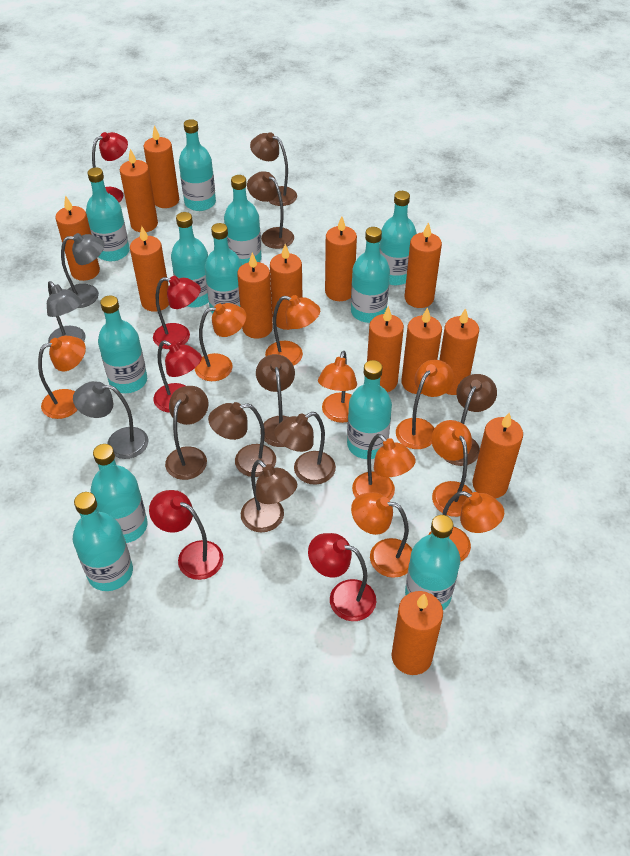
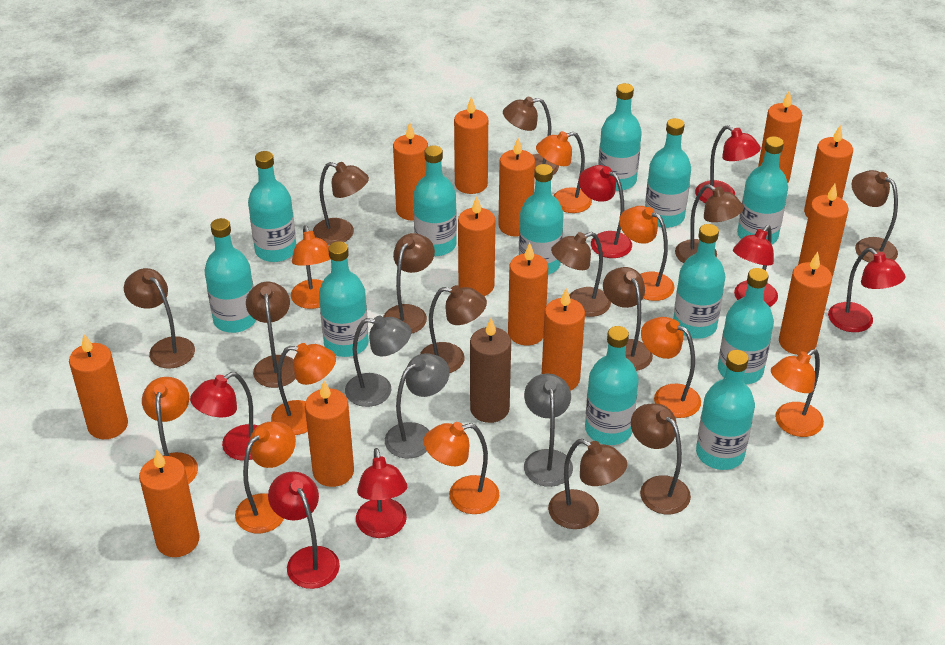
brown candle: none = 0 -> [470,318,511,423] = 1
brown lamp: [165,386,208,480] [208,402,276,477] [241,460,297,533] [247,171,294,249] [250,132,297,206] [256,354,295,447] [274,412,336,485] [443,374,497,466] = 8 -> [124,268,195,369] [246,282,296,388] [313,162,369,245] [383,233,435,334] [420,285,487,373] [503,97,559,175] [548,439,627,529] [551,232,611,317] [603,267,653,371] [631,403,691,514] [675,184,744,263] [852,170,898,262] = 12
red lamp: [92,132,128,202] [149,490,223,580] [153,276,201,349] [154,340,202,413] [308,533,376,621] = 5 -> [190,372,259,461] [268,472,340,589] [356,448,407,538] [579,165,632,258] [695,125,761,203] [733,225,778,307] [828,248,905,332] = 7

